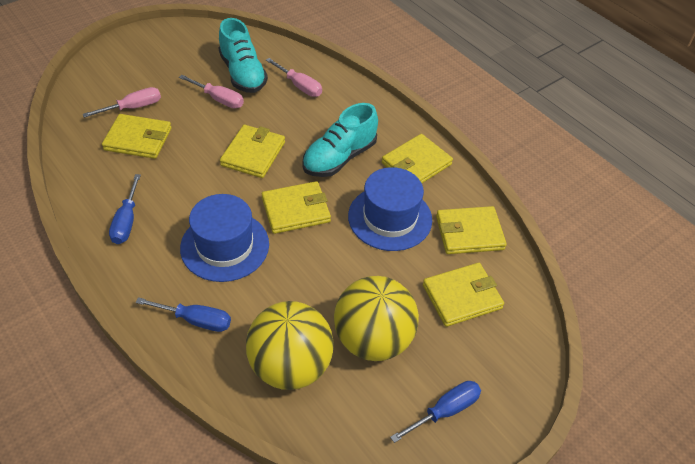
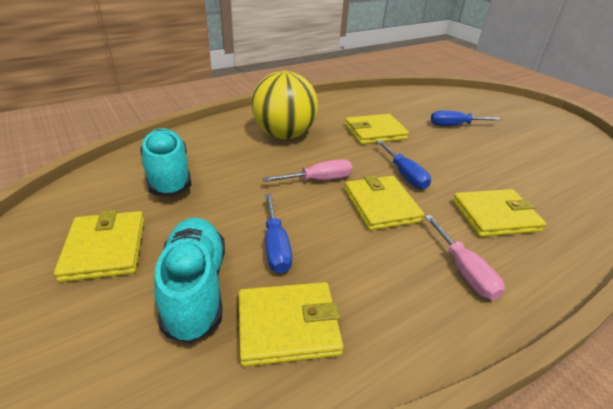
blue hat: [180,194,269,282] [348,167,432,251] = 2 -> none = 0
pink screwdriver: [83,87,161,118] [179,75,244,108] [266,58,322,97] = 3 -> [262,159,352,182] [424,215,505,300] = 2
yellow ball: [246,301,334,390] [334,276,419,361] = 2 -> [252,71,318,139] = 1
yellow wallet: [102,114,171,159] [220,125,285,178] [262,181,331,234] [382,134,453,183] [423,263,504,327] [436,206,507,254] = 6 -> [54,210,144,282] [239,282,344,367] [345,114,409,144] [345,175,424,230] [452,189,546,237] = 5

